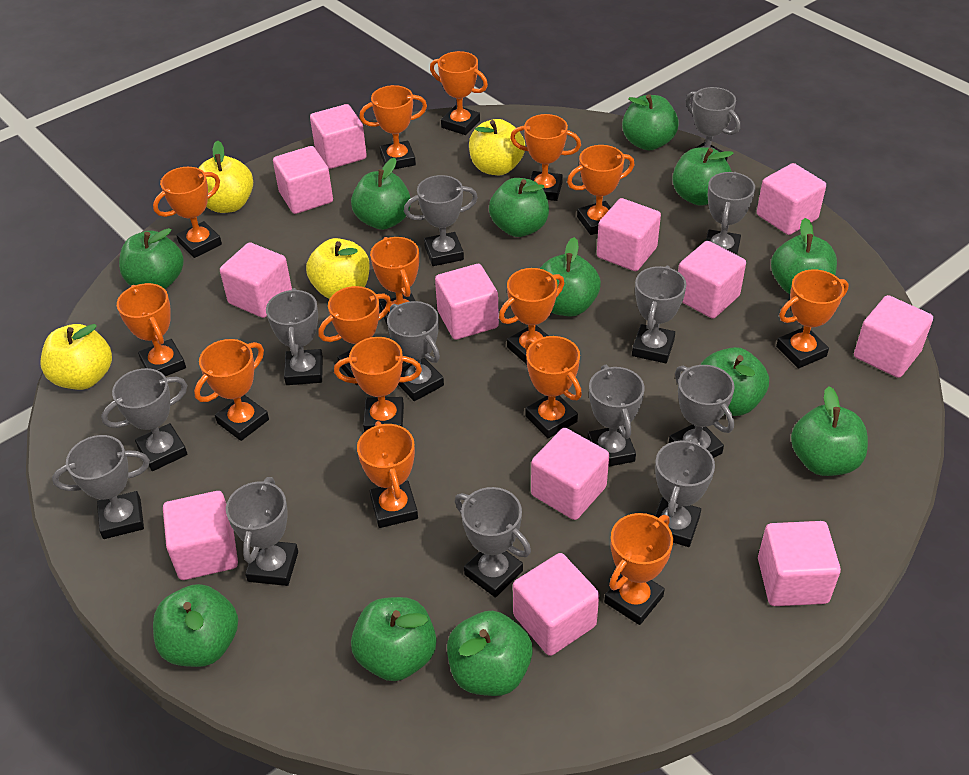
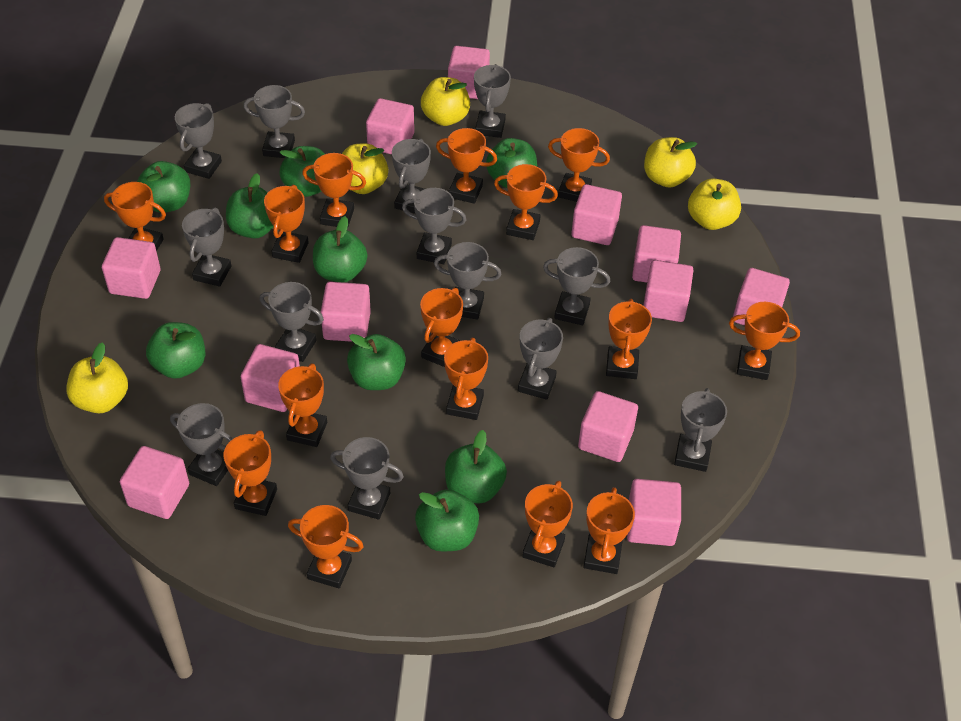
green apple: [119,228,184,289] [153,584,238,667] [351,158,411,230] [351,597,436,681] [447,611,533,696] [489,178,549,237] [540,237,601,317] [622,94,679,150] [672,147,734,206] [701,347,769,416] [771,218,837,294] [791,386,868,476] = 12 -> [137,161,190,213] [146,322,205,379] [226,173,274,238] [280,146,325,197] [313,216,368,282] [347,334,406,390] [415,489,479,551] [445,430,507,504] [486,138,537,188] = 9
yellow apple: [41,324,112,390] [199,140,253,213] [306,238,370,299] [469,119,525,175] = 4 -> [66,342,128,413] [342,143,388,194] [421,77,470,126] [644,137,697,188] [688,178,741,230] = 5

